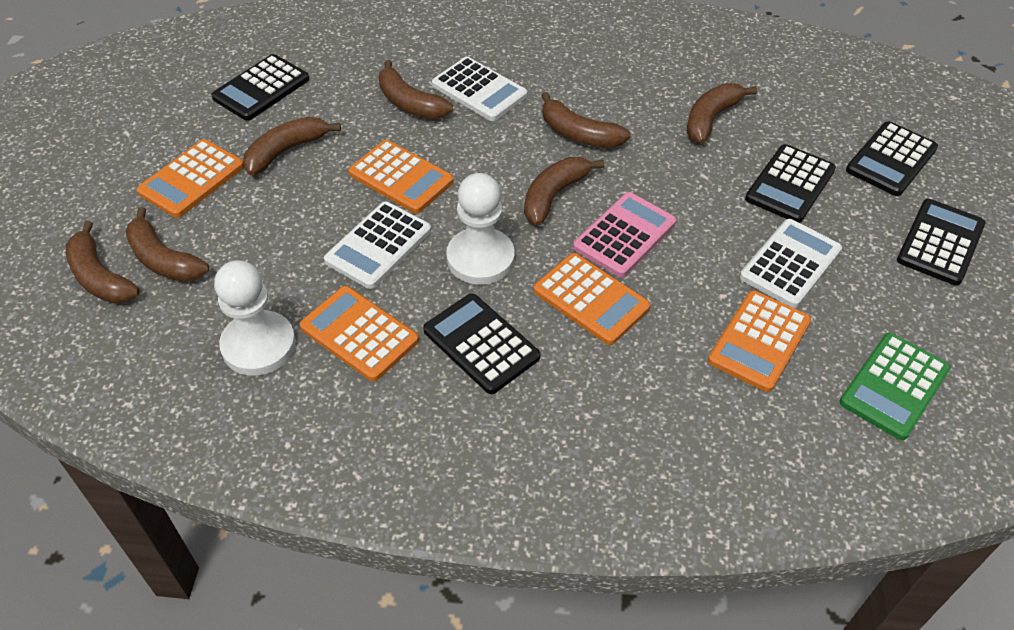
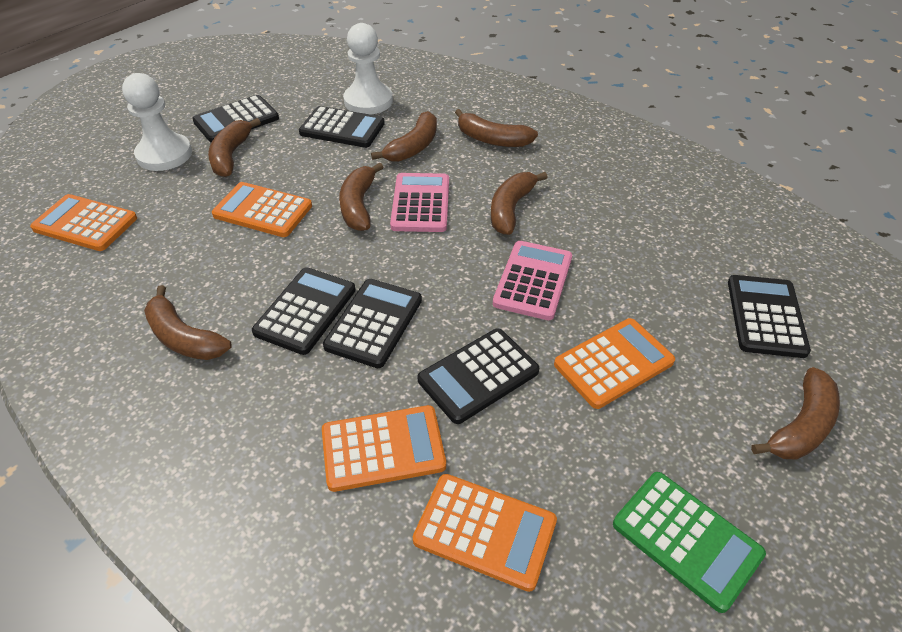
black calculator: [211,54,309,121] [423,294,540,394] [745,144,836,223] [846,121,938,196] [897,199,986,286] = 5 -> [192,95,279,142] [252,267,356,355] [299,106,385,148] [323,279,422,368] [417,328,539,424] [728,275,811,358] = 6
pink calculator: [573,192,676,277] = 1 -> [390,173,449,232] [493,241,572,320] = 2
white calculator: [324,201,431,289] [432,57,528,121] [740,219,842,308] = 3 -> none = 0

